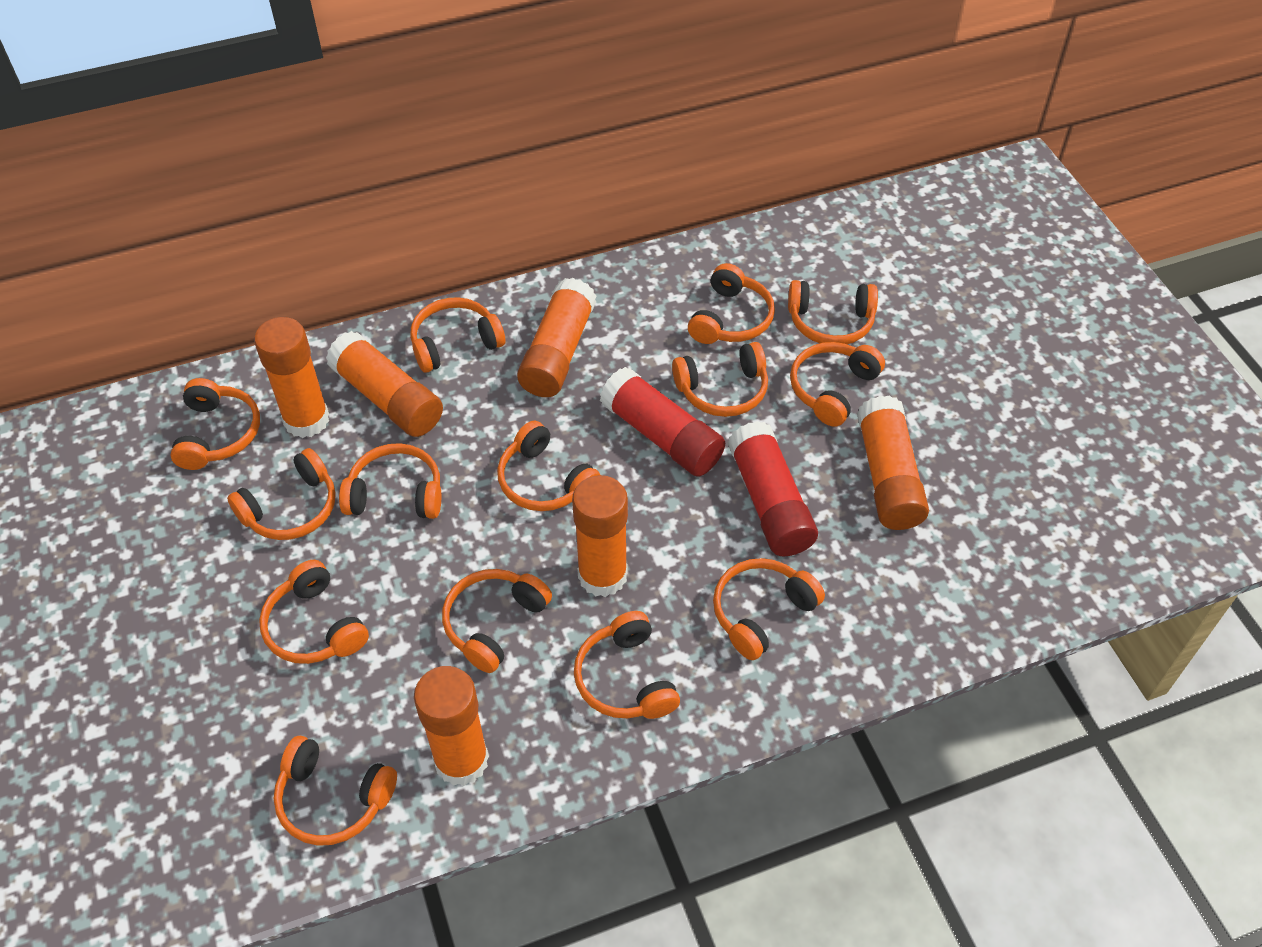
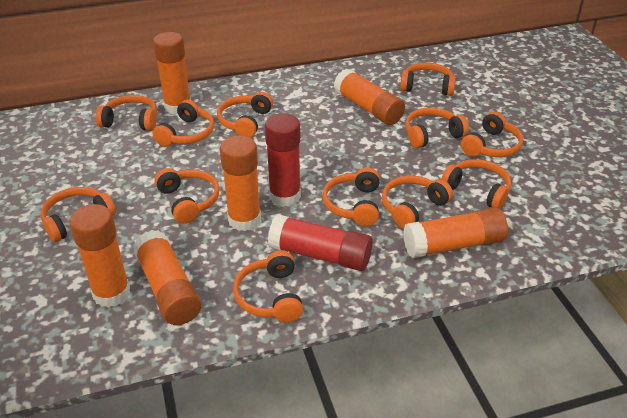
orange headphones: [170,378,260,470] [227,448,336,540] [259,560,369,664] [274,736,397,846] [339,443,441,519] [410,297,505,373] [442,569,552,673] [497,421,600,511] [574,611,680,719] [672,342,768,417] [688,263,775,344] [713,558,825,660] [788,280,878,344] [790,342,885,427] = 14 -> [41,187,116,242] [95,95,157,131] [153,100,214,147] [155,168,219,224] [217,92,273,138] [233,250,303,322] [323,168,380,226] [382,175,453,229] [400,62,456,96] [405,107,469,148] [441,159,511,209] [461,112,523,157] = 12

